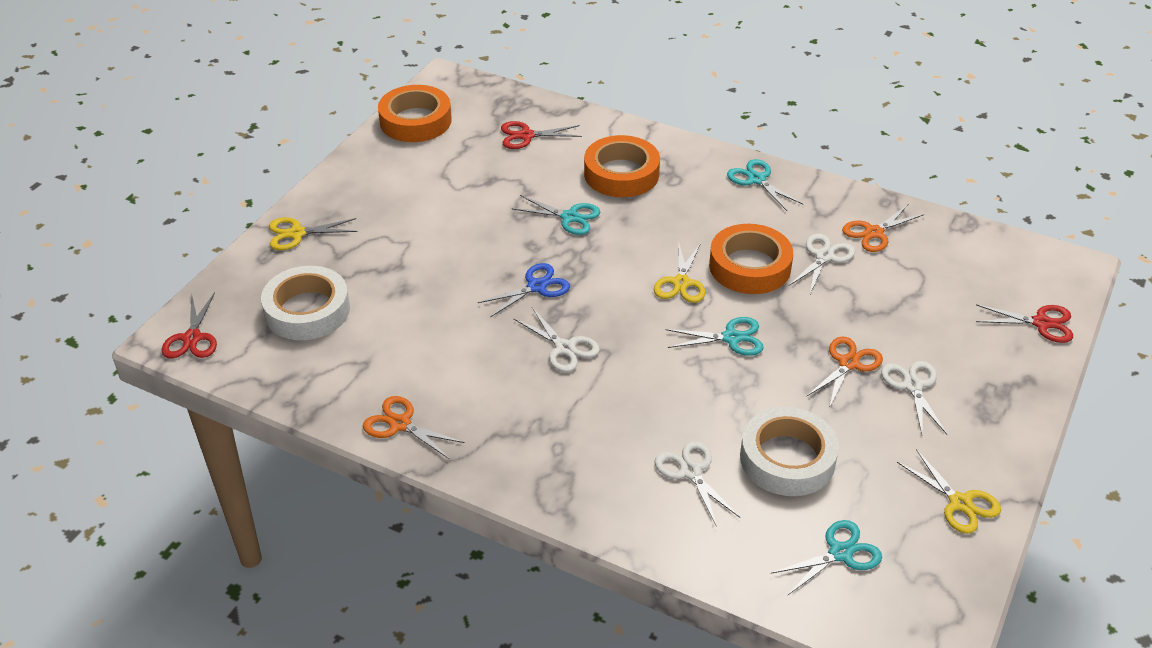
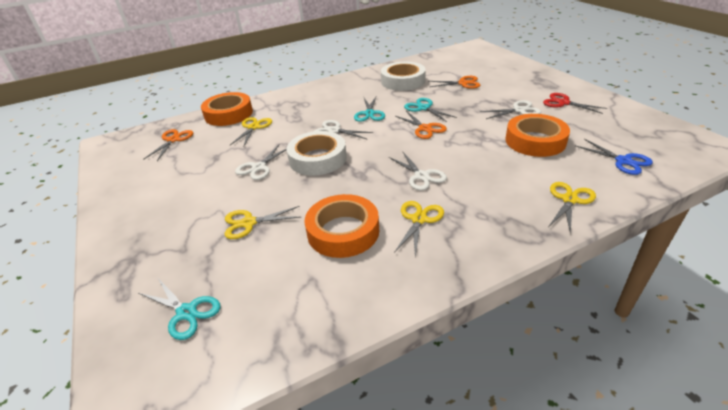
red scissors: [162,292,217,358] [501,121,582,149] [976,304,1073,343] = 3 -> [543,93,607,114] = 1
turquoise scissors: [511,195,600,235] [666,317,763,356] [727,159,804,211] [771,520,882,595] = 4 -> [139,277,221,340] [354,97,385,122] [404,98,457,122] = 3
yellow scissors: [269,217,358,250] [654,241,706,303] [897,449,1001,534] = 3 -> [225,206,301,239] [230,117,272,146] [394,201,444,257] [548,182,596,234] = 4

